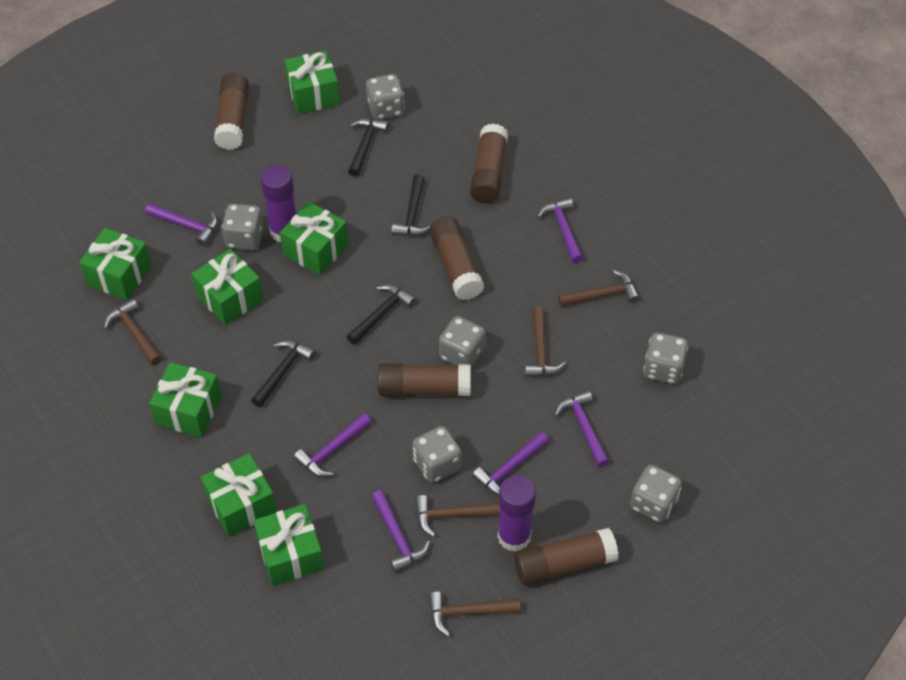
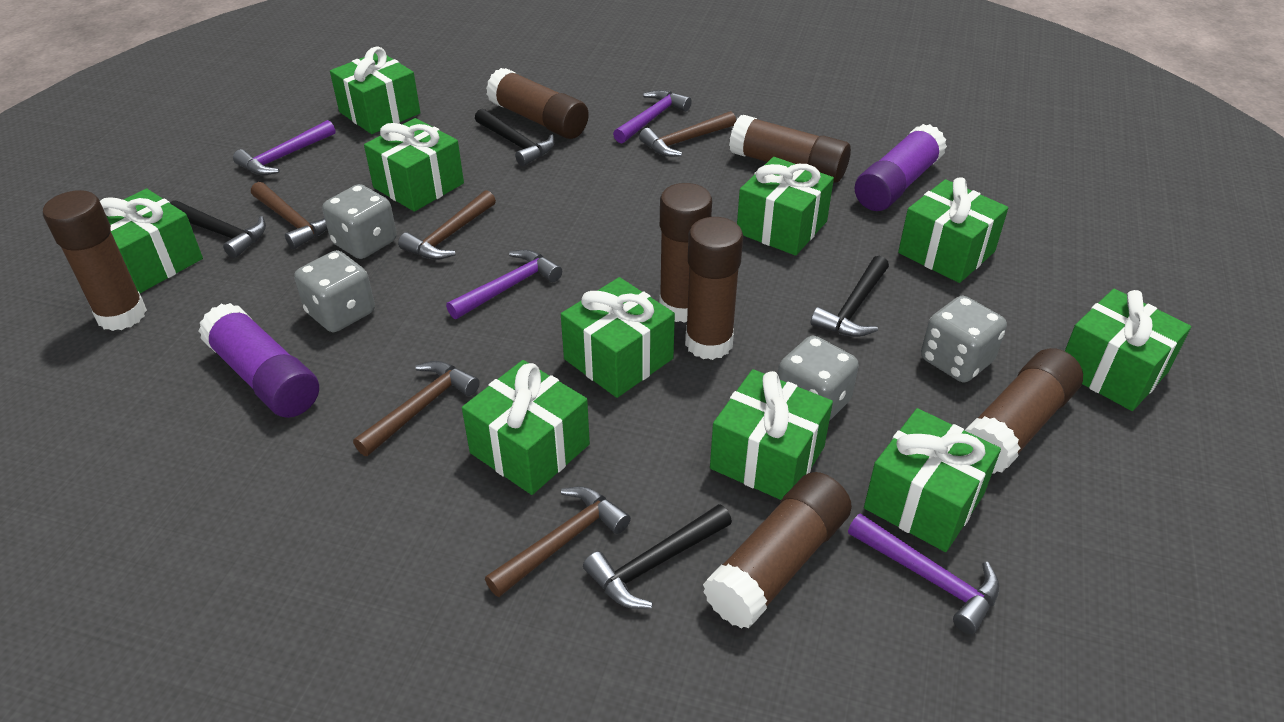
brown glue stick: [214,73,249,150] [378,363,471,396] [429,216,484,300] [470,124,508,203] [514,528,619,586] = 5 -> [43,190,147,331] [486,68,589,139] [659,183,712,323] [685,217,743,360] [703,472,852,629] [729,115,851,183] [965,348,1083,474] = 7
green gift: [79,228,152,300] [149,362,222,437] [192,249,264,325] [201,453,277,537] [253,504,324,586] [280,202,348,275] [284,50,340,114] = 7 -> [100,188,203,293] [330,47,421,134] [364,118,464,212] [462,360,590,495] [561,277,675,398] [710,369,833,500] [737,157,834,256] [864,408,1001,552] [898,177,1008,283] [1065,289,1191,411] = 10
grey dice: [222,204,264,250] [366,74,405,120] [413,426,462,483] [439,316,486,369] [630,465,682,523] [643,333,688,384] = 6 -> [294,250,375,332] [322,184,397,259] [778,336,859,421] [921,296,1007,382] = 4
purple hammer: [145,203,218,246] [293,413,372,477] [371,490,430,573] [472,432,549,495] [537,198,583,263] [554,390,610,467] = 6 -> [233,120,335,175] [446,250,562,319] [613,90,692,144] [848,513,1000,634] = 4

